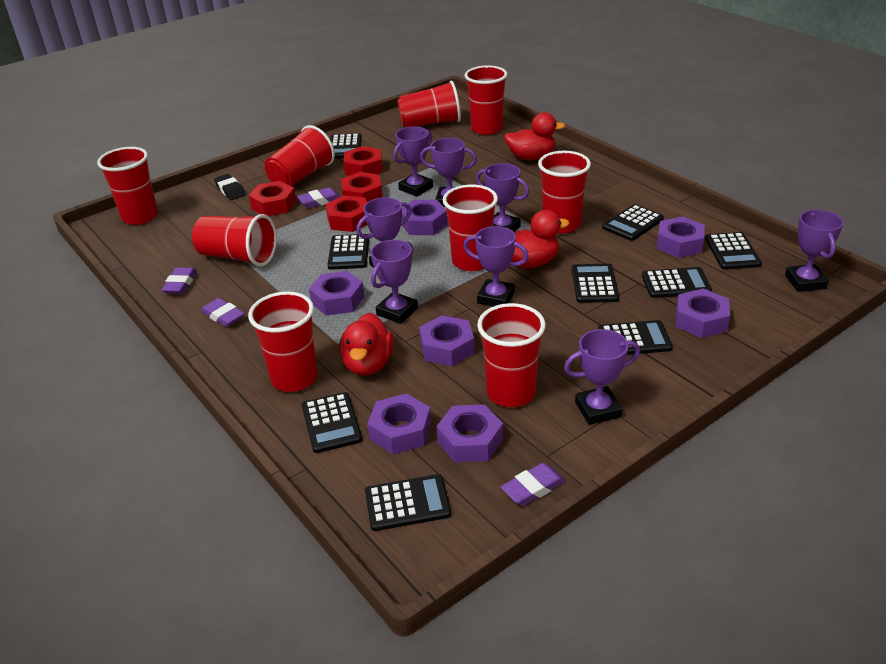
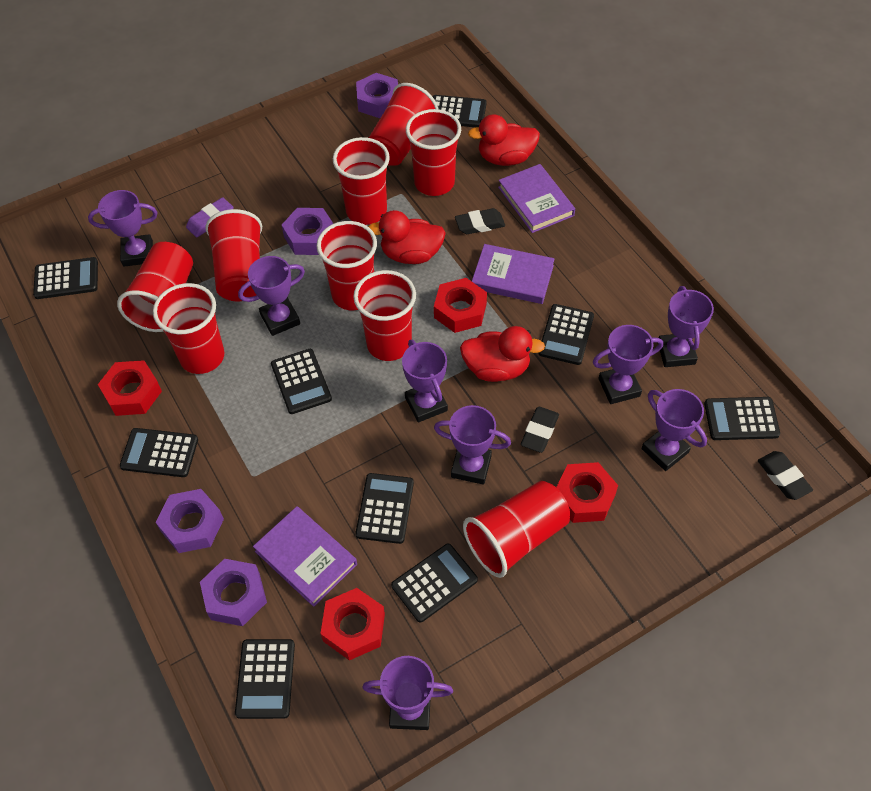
black eraser: [214,174,246,200] = 1 -> [455,208,505,234] [521,407,559,453] [758,451,813,500] = 3
purple book: none = 0 -> [253,506,357,607] [472,244,555,304] [498,164,575,233] = 3
purple eraser: [162,267,197,294] [201,298,245,327] [297,187,340,208] [501,463,565,506] = 4 -> [186,197,233,237] = 1
purple nut: [309,271,364,316] [367,393,431,454] [402,200,448,235] [419,315,475,366] [436,404,503,462] [657,217,705,258] [676,289,730,338] = 7 -> [156,489,224,553] [200,559,267,626] [282,208,333,255] [356,73,398,118] = 4

